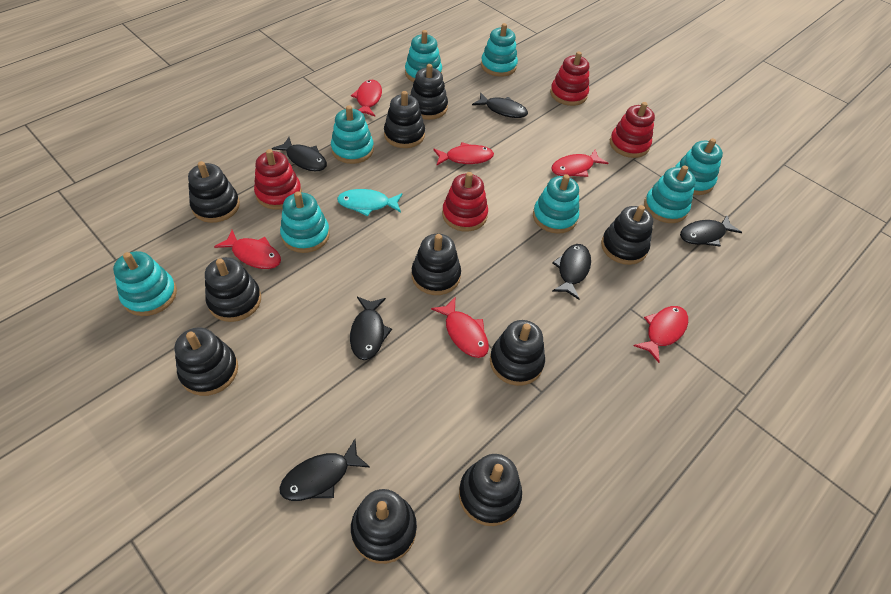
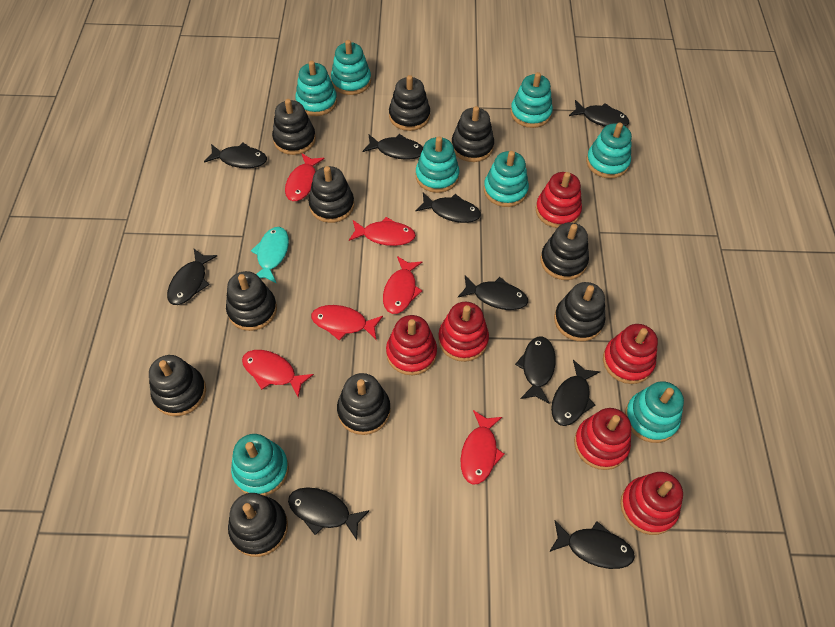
black fish: [272,137,327,171] [279,439,370,501] [350,297,392,360] [472,92,528,118] [552,244,591,300] [680,215,742,247] = 6 -> [167,249,217,305] [204,143,267,168] [288,487,370,540] [363,134,423,160] [415,192,481,223] [458,276,528,310] [515,336,556,404] [549,521,635,569] [551,360,600,426] [569,100,629,127] = 10
red stacking toy: [254,149,302,210] [442,172,488,232] [550,52,589,106] [610,102,655,158] = 4 -> [386,315,437,375] [438,302,489,362] [536,172,582,228] [574,408,631,470] [603,324,658,384] [620,472,683,535] = 6

